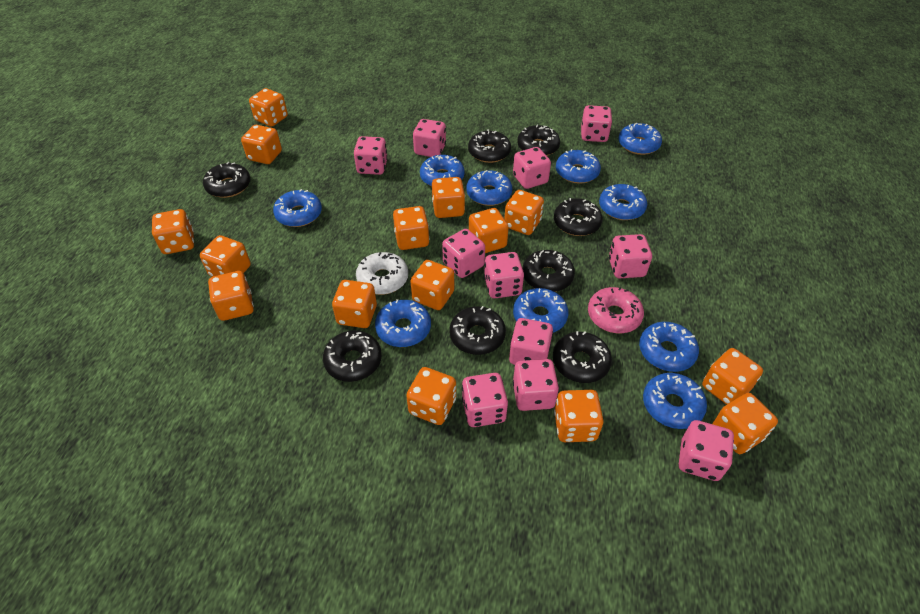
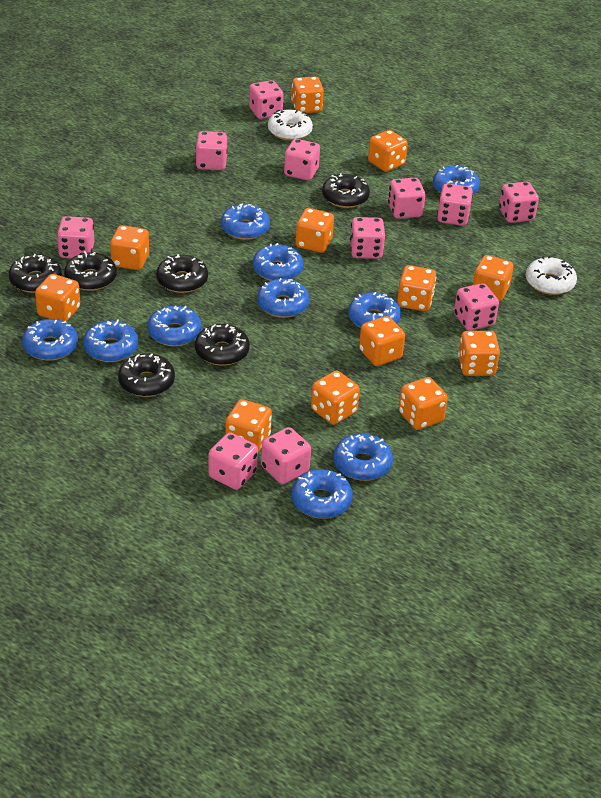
black donut: [203,162,250,198] [323,330,382,382] [449,306,506,355] [468,129,511,163] [517,125,560,156] [523,250,575,292] [553,331,612,383] [554,198,602,236] = 8 -> [9,254,62,293] [64,251,117,291] [118,353,175,397] [156,254,208,293] [195,324,250,366] [322,173,370,208] = 6
orange dice: [152,209,194,254] [200,235,251,277] [208,271,254,321] [241,125,282,164] [249,88,288,127] [332,280,377,328] [393,206,429,250] [406,367,456,425] [410,260,454,310] [432,177,465,218] [469,208,509,253] [504,190,544,235] [554,390,604,442] [702,348,763,405] [712,393,778,454] = 15 -> [35,274,80,321] [110,225,149,270] [225,399,272,452] [291,77,324,113] [296,208,334,253] [311,371,360,425] [359,316,405,366] [368,130,408,172] [397,265,436,311] [399,377,448,430] [458,331,500,376] [472,255,513,302] = 12
pink donut: [588,287,644,333] = 1 -> none = 0
white donut: [356,252,408,295] = 1 -> [268,110,313,141] [526,256,577,295] = 2

